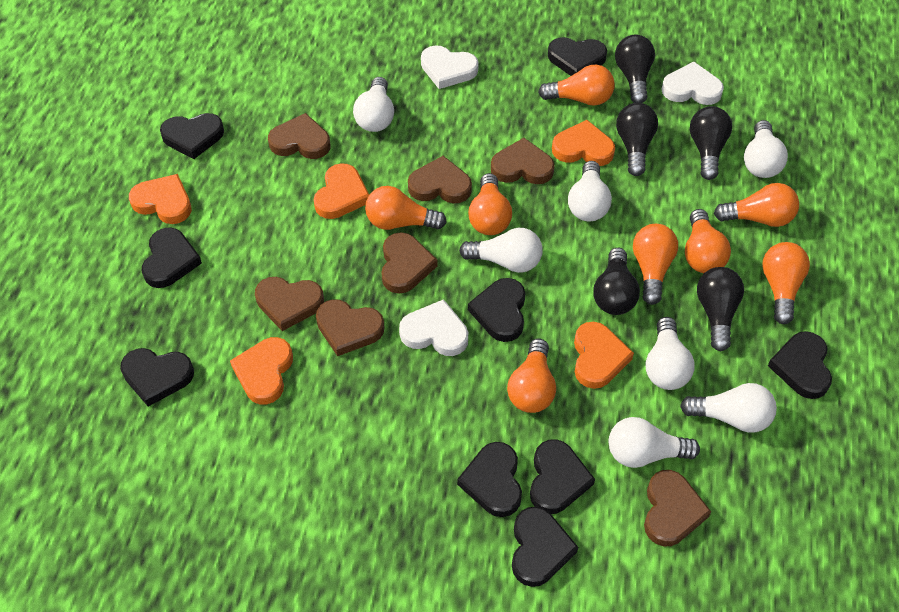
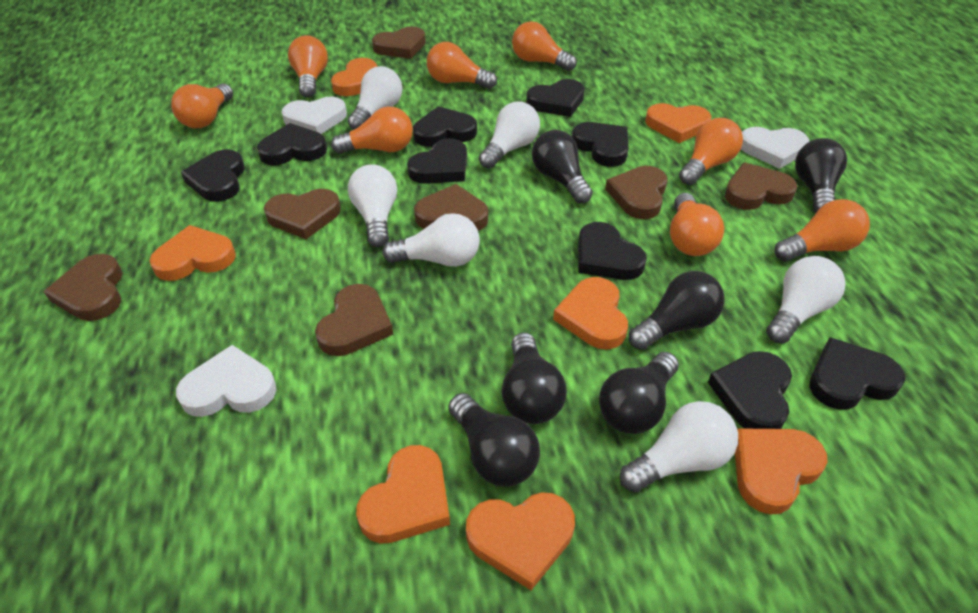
black light bulb: [593,248,640,315] [615,35,655,103] [616,103,658,176] [690,106,732,180] [697,267,744,351] = 5 -> [449,393,540,487] [502,333,567,424] [532,130,593,203] [599,352,679,434] [629,271,725,350] [795,138,847,214] = 6
orange heart: [129,174,192,224] [230,337,293,404] [314,163,369,219] [552,120,615,166] [574,322,634,389] = 5 -> [149,225,236,281] [331,58,378,96] [356,445,450,544] [466,492,575,590] [553,277,628,350] [645,103,712,143] [735,428,828,515] = 7
white light bulb: [353,77,394,132] [459,228,543,273] [568,161,612,221] [609,417,700,468] [645,317,695,390] [680,383,777,433] [744,120,788,178] = 7 -> [348,66,402,130] [348,164,397,247] [382,213,480,267] [479,102,540,169] [620,401,738,492] [766,256,846,344] = 6

